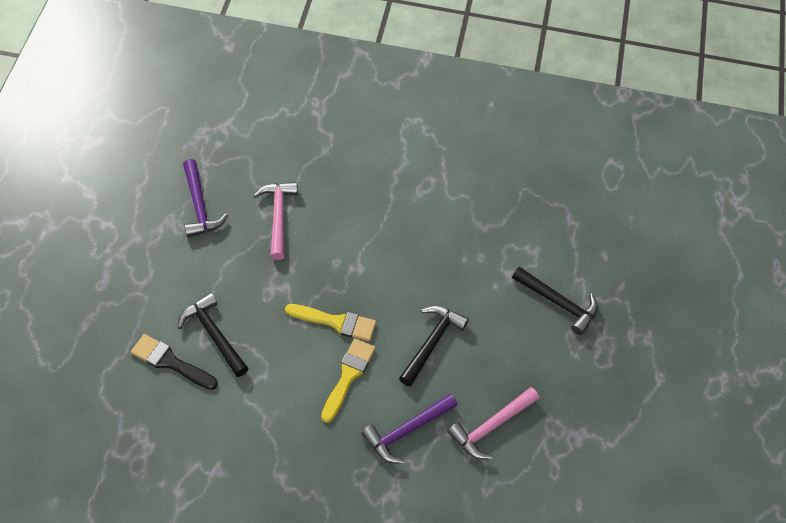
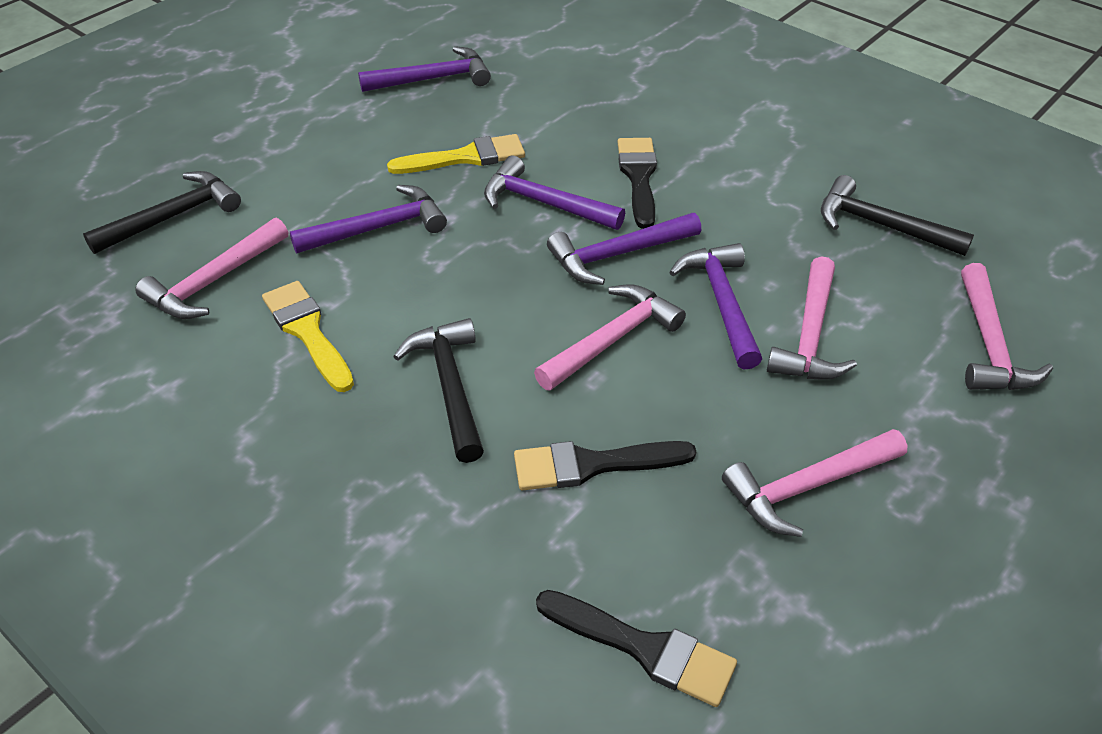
black brush: [131,334,218,390] = 1 -> [514,441,696,490] [536,590,737,707] [618,138,657,229] = 3
pink hammer: [253,182,298,260] [448,387,539,460] = 2 -> [135,218,288,319] [534,284,686,391] [722,429,907,537] [767,256,857,380] [961,263,1053,390] = 5
purple hammer: [183,159,228,238] [361,394,457,464] = 2 -> [290,185,447,253] [358,46,491,92] [484,155,625,230] [547,213,701,285] [669,243,762,369] = 5

